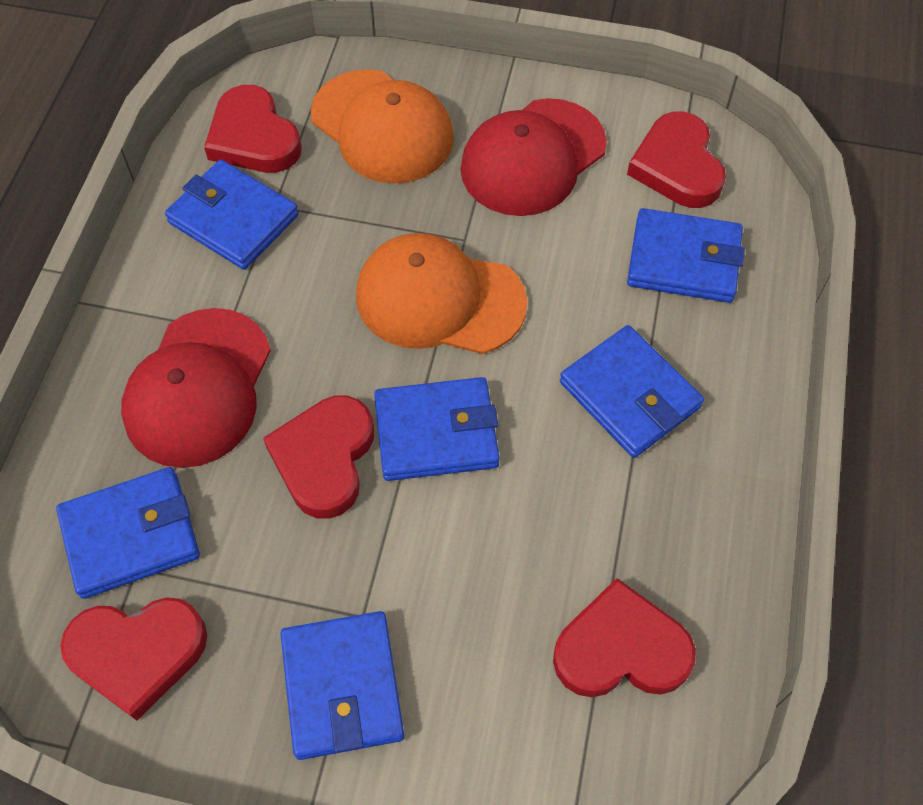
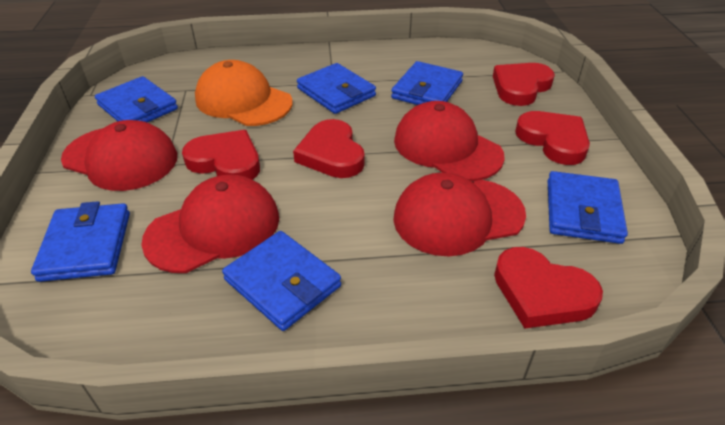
orange cap: [311,69,454,184] [356,233,527,354] = 2 -> [195,60,293,126] = 1
red cap: [121,308,271,468] [460,98,607,216] = 2 -> [61,120,177,191] [141,175,279,273] [393,173,526,256] [394,101,505,181] = 4

